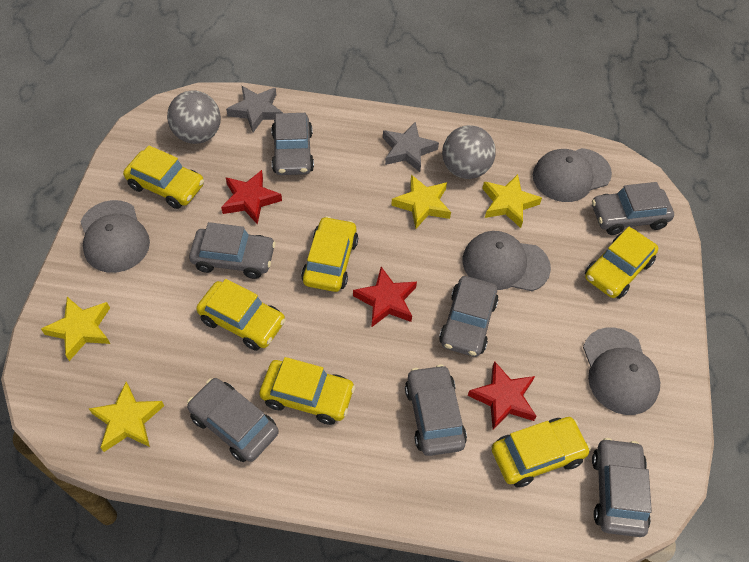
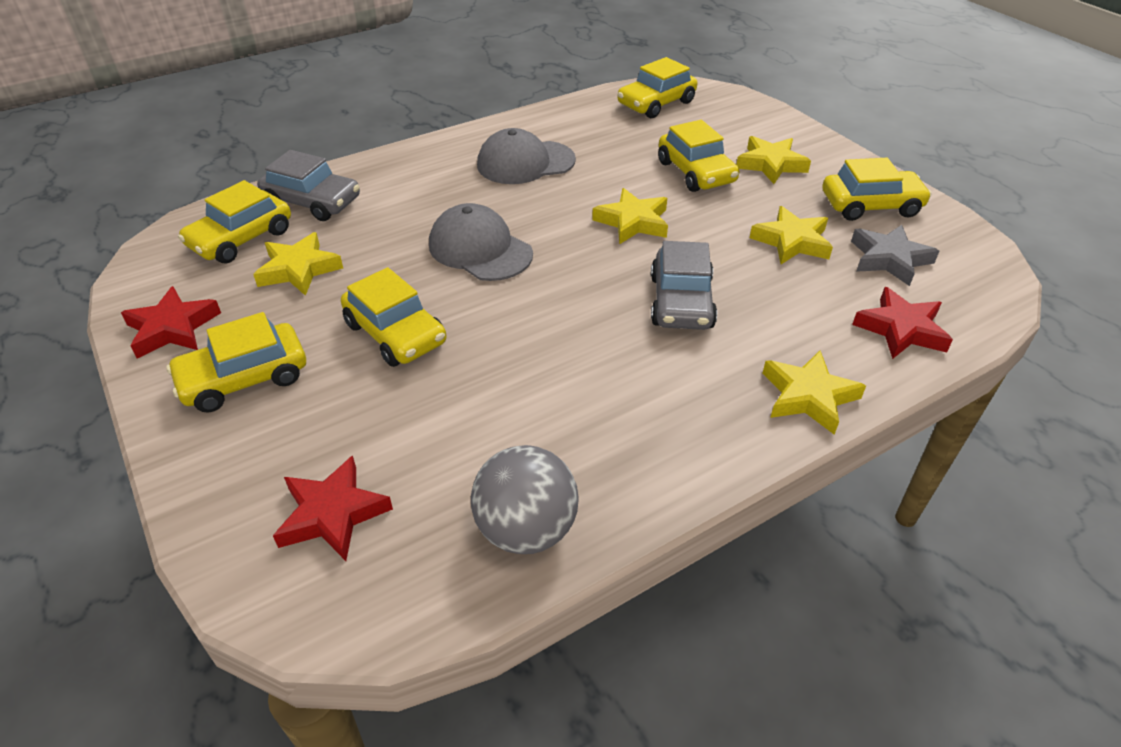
grey ball: [167,90,221,144] [442,125,496,179] = 2 -> [471,445,578,554] = 1
grey cap: [80,200,150,273] [463,231,551,291] [533,148,612,202] [583,327,660,415] = 4 -> [429,203,533,281] [477,128,576,184] = 2
grey car: [187,378,279,462] [189,222,276,279] [271,113,314,175] [405,365,467,456] [439,276,499,357] [592,182,674,235] [592,438,652,537] = 7 -> [257,150,360,221] [651,241,717,330] = 2
grey star: [226,86,283,132] [383,122,439,172] = 2 -> [851,225,939,286] = 1
yellow star: [41,297,110,361] [89,382,164,452] [391,175,451,229] [482,174,542,228] = 4 -> [253,232,343,296] [592,188,668,244] [736,136,811,184] [750,206,833,264] [762,351,866,435] = 5

